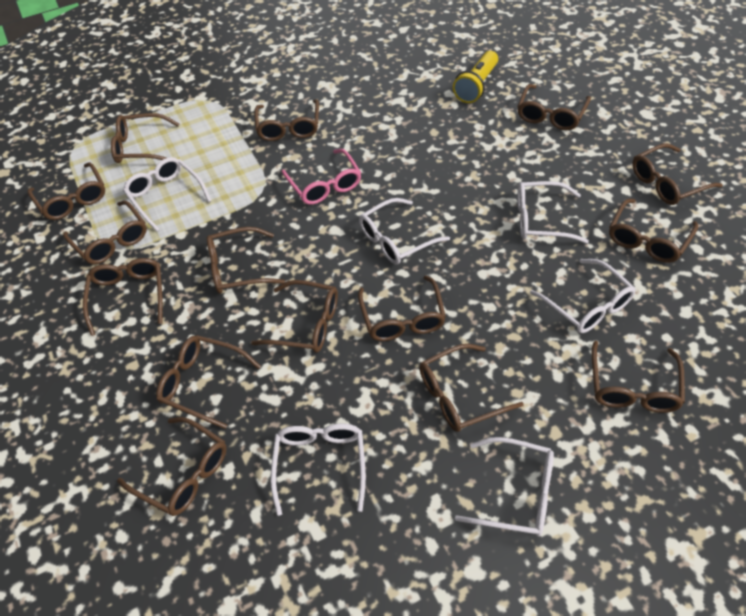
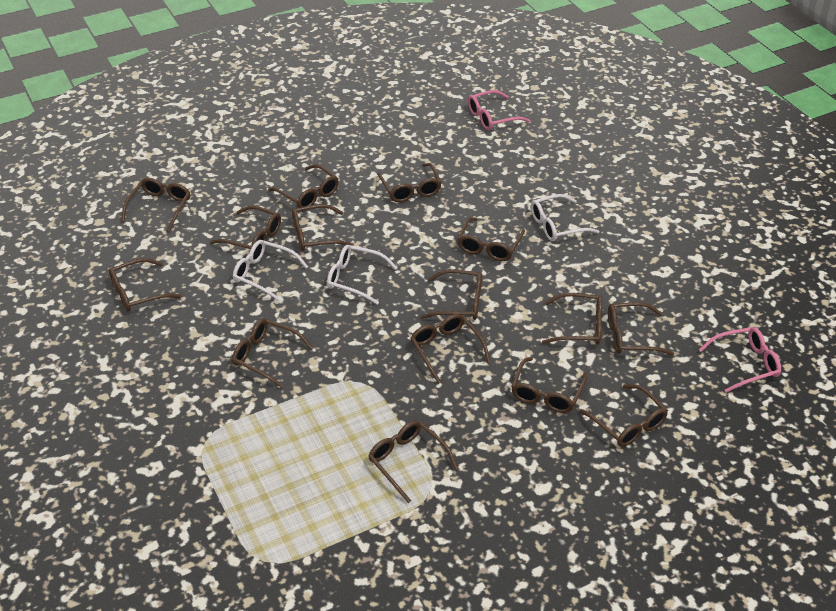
pink glasses: [281,149,361,205] = 1 -> [468,90,530,130] [699,327,781,393] = 2
white glasses: [123,157,211,232] [271,424,366,516] [359,198,450,265] [455,437,554,536] [517,181,589,243] [530,259,636,333] = 6 -> [233,240,308,302] [327,245,398,305] [531,194,599,241] = 3
yellow flashlight: [453,51,498,103] = 1 -> none = 0

